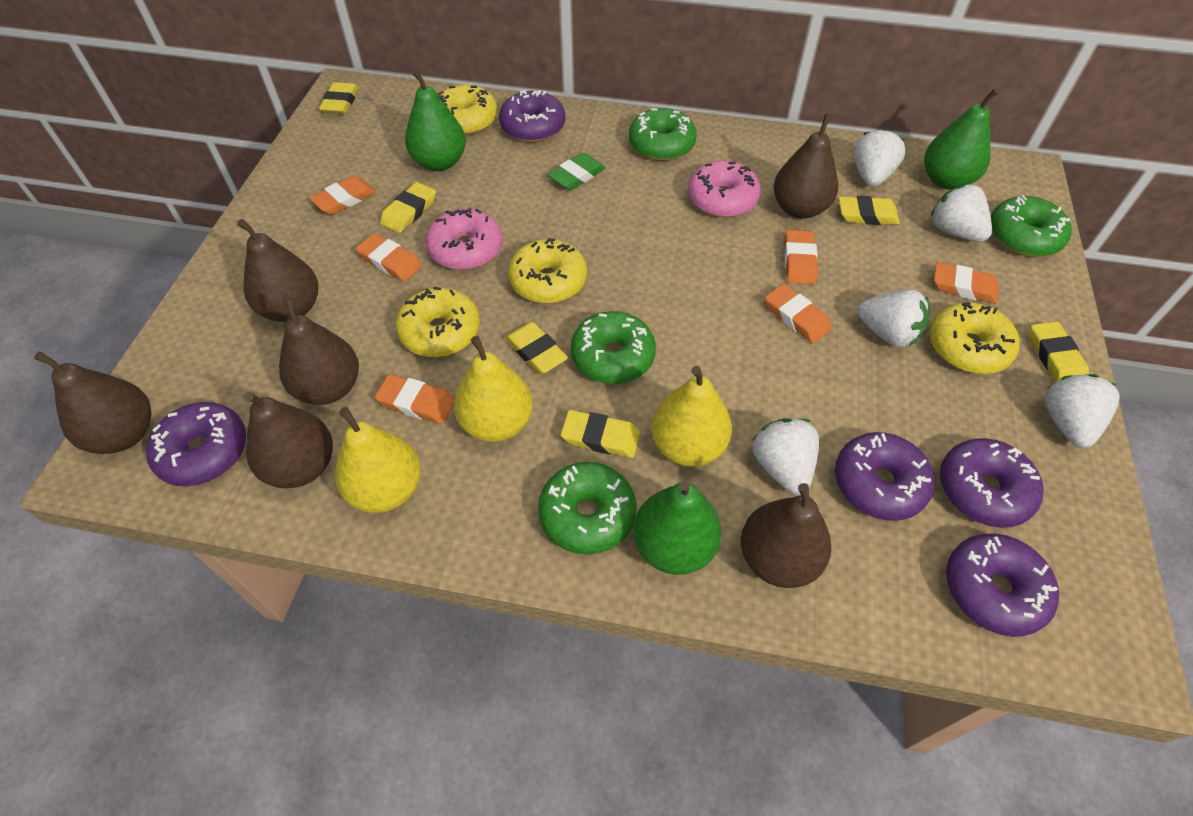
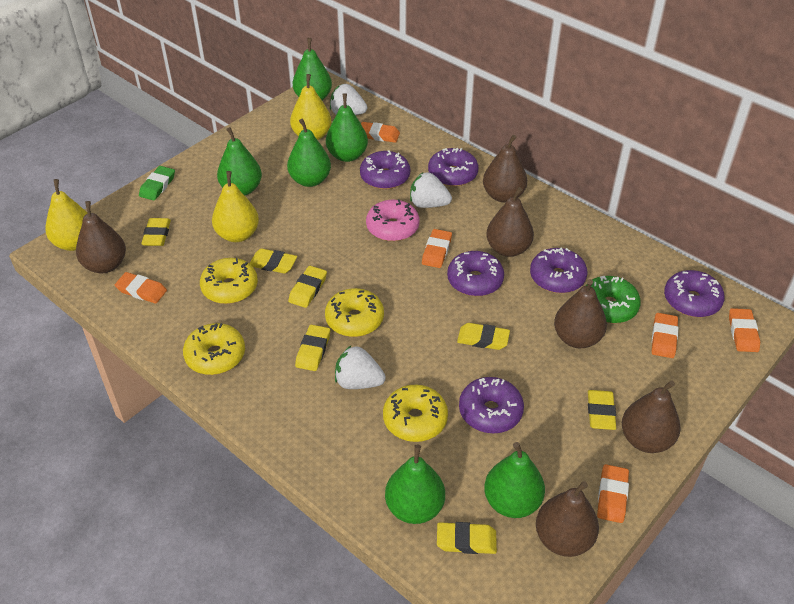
green donut: [538,462,637,555] [571,311,656,384] [629,108,697,161] [991,195,1072,257] = 4 -> [586,276,641,323] = 1
green pear: [405,69,466,171] [633,480,721,575] [924,88,999,190] = 3 -> [217,127,262,195] [287,118,331,187] [293,38,332,100] [326,93,368,162] [385,445,445,524] [484,442,545,518] = 6
pink donut: [426,208,503,270] [688,160,761,218] = 2 -> [366,199,420,242] = 1
purple donut: [146,402,247,486] [499,90,565,142] [835,432,934,521] [940,438,1044,528] [946,534,1059,637] = 5 -> [360,150,410,190] [428,148,479,187] [447,251,504,296] [459,377,524,433] [530,247,587,293] [664,270,724,317] = 6
white strawberry: [752,418,819,495] [853,128,906,187] [857,289,930,347] [931,184,992,242] [1045,374,1120,448] = 5 -> [330,84,367,115] [335,346,386,389] [410,172,452,208] = 3
yellow eraser: [319,82,359,114] [380,182,436,233] [505,322,568,374] [561,410,640,458] [838,196,900,225] [1030,321,1089,381] = 6 -> [141,218,171,246] [249,248,297,274] [288,266,327,308] [295,325,330,371] [437,522,497,554] [457,323,510,350] [588,390,616,430] = 7

